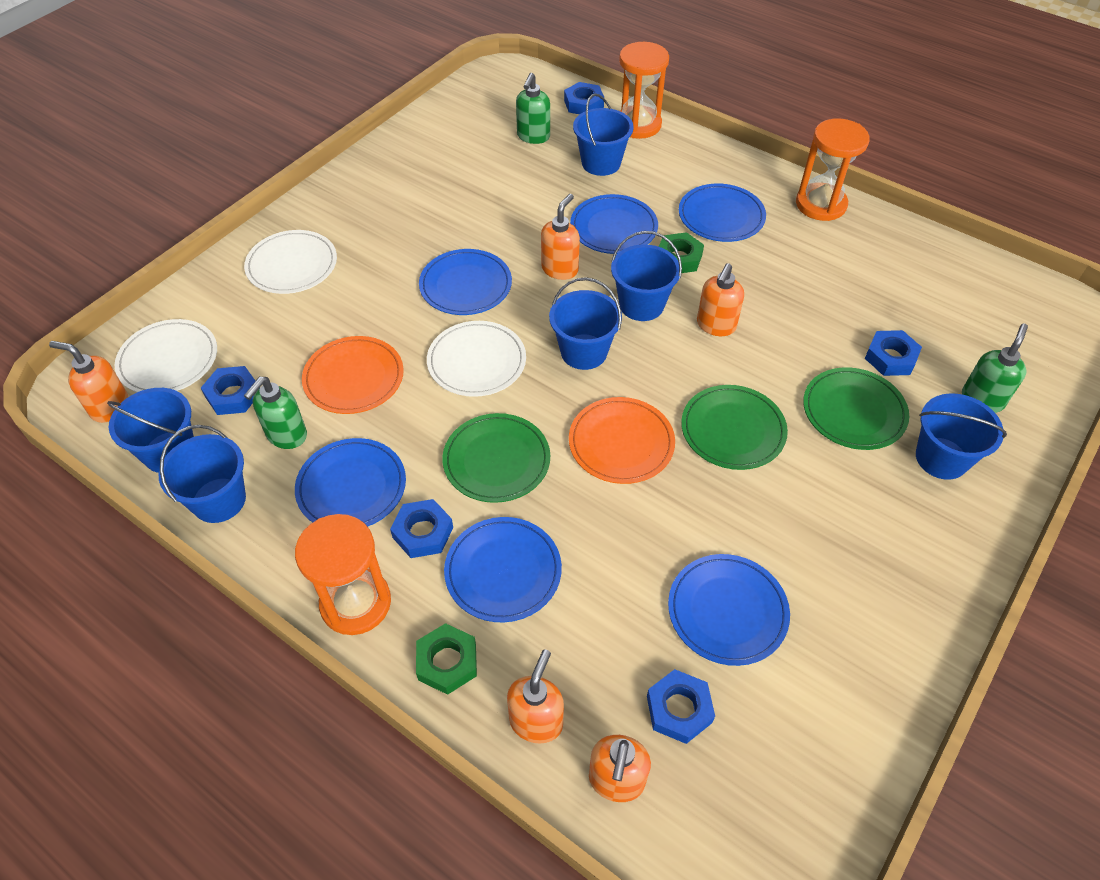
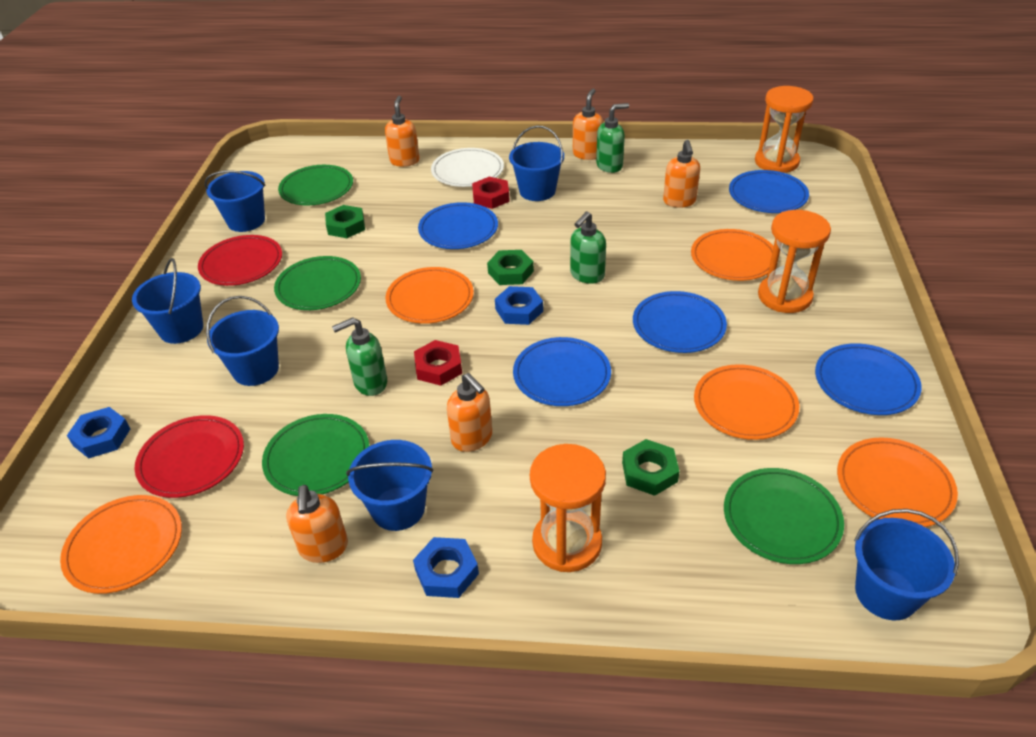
blue nut: [201,366,255,415] [390,499,453,558] [564,82,604,114] [647,669,715,744] [865,330,922,376] = 5 -> [67,407,130,458] [413,537,479,598] [495,286,543,325] = 3
blue plate: [295,438,406,527] [419,249,512,315] [444,517,562,622] [570,194,658,254] [668,554,790,666] [679,183,766,242] = 6 -> [418,202,498,249] [513,337,611,406] [633,291,727,353] [729,170,809,213] [815,343,922,415] = 5
green nut: [416,623,477,695] [659,232,704,273] = 2 -> [325,205,365,238] [487,250,534,285] [622,439,680,496] = 3
green plate: [442,413,550,503] [681,385,788,470] [803,367,909,450] = 3 -> [262,414,370,496] [274,256,361,310] [278,165,353,206] [724,468,844,564] = 4
orange plate: [302,336,404,414] [569,397,675,484] = 2 -> [60,495,182,594] [386,267,474,324] [691,229,774,281] [694,364,799,440] [837,438,958,527] = 5
red nut: none = 0 -> [414,340,462,386] [472,177,510,209] = 2
red plate: none = 0 -> [135,415,244,498] [198,235,282,286] = 2
white plate: [115,319,217,392] [244,230,337,294] [427,321,526,397] = 3 -> [431,148,504,187] = 1

